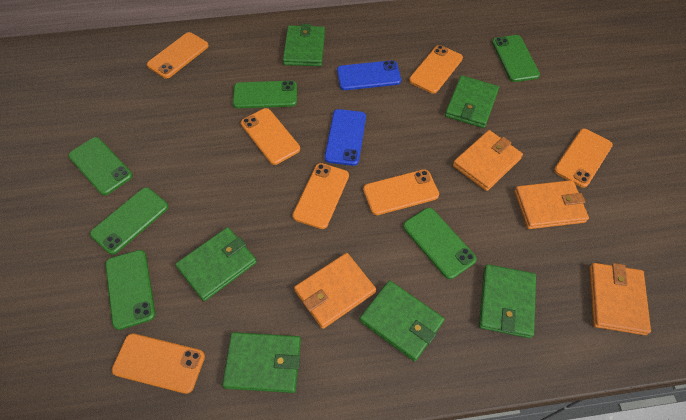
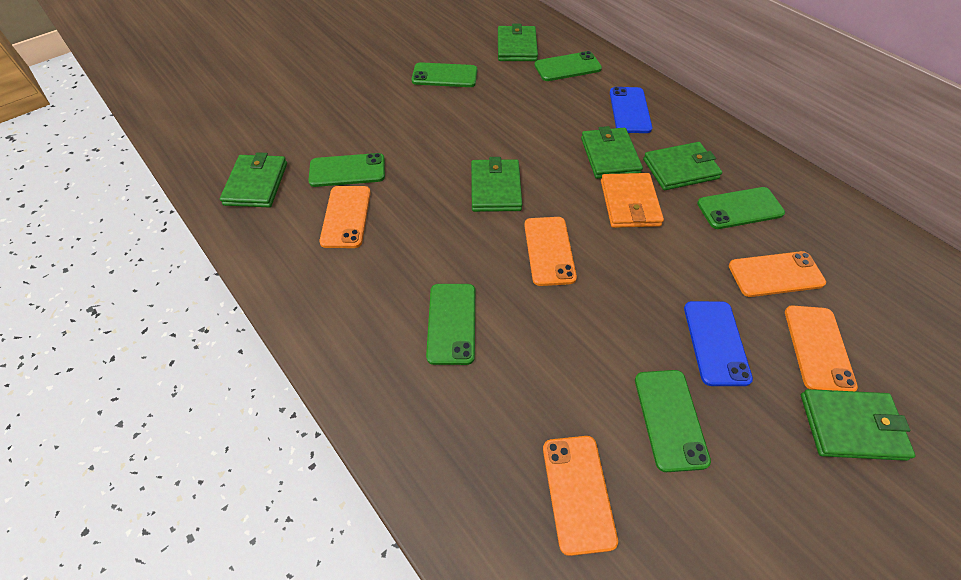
orange phone: [112,333,205,394] [147,32,208,79] [241,108,300,165] [293,163,349,229] [363,169,439,215] [409,45,463,94] [554,129,613,188] = 7 -> [319,186,371,248] [524,217,577,286] [543,436,618,556] [729,251,826,297] [785,305,858,391] = 5
orange wallet: [294,253,376,329] [453,130,523,191] [514,180,589,229] [589,263,651,335] = 4 -> [601,173,664,228] = 1

